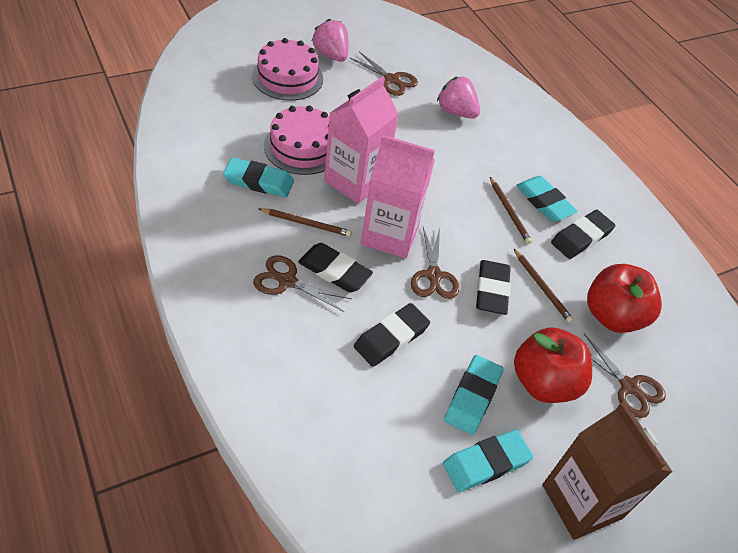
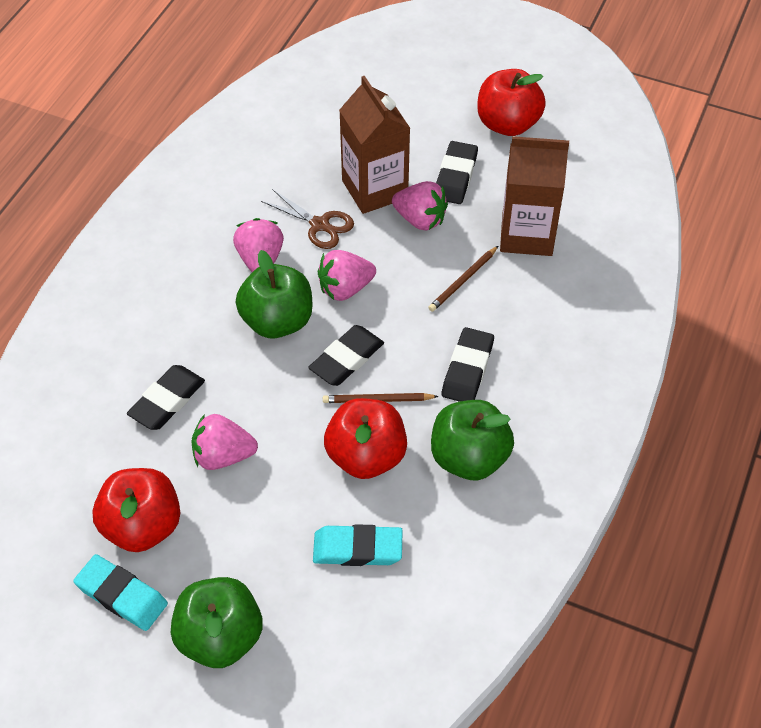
brown carton: [542,402,673,540] = 1 -> [339,76,410,214] [500,136,569,256] = 2
brown pencil: [259,208,352,237] [490,177,532,244] [514,249,574,323] = 3 -> [323,393,439,403] [428,246,498,312] = 2
brown scissors: [253,255,351,312] [350,52,418,96] [411,227,459,299] [584,333,666,418] = 4 -> [261,189,354,249] = 1
green apple: none = 0 -> [171,577,263,668] [236,250,312,339] [431,400,514,480] = 3
pink cake: [252,38,323,101] [264,105,330,175] = 2 -> none = 0
pink carton: [324,76,399,204] [361,135,435,258] = 2 -> none = 0
pink strawberry: [312,19,349,62] [437,76,480,119] = 2 -> [191,414,258,470] [233,218,284,272] [318,250,376,301] [392,181,448,230] = 4
red apple: [514,327,592,403] [587,264,662,333] = 2 -> [92,468,180,552] [324,398,407,479] [477,69,546,136] = 3
turquoise eraser: [223,157,294,198] [443,429,533,492] [444,355,503,435] [516,176,578,222] = 4 -> [73,554,168,631] [313,524,403,566] = 2

